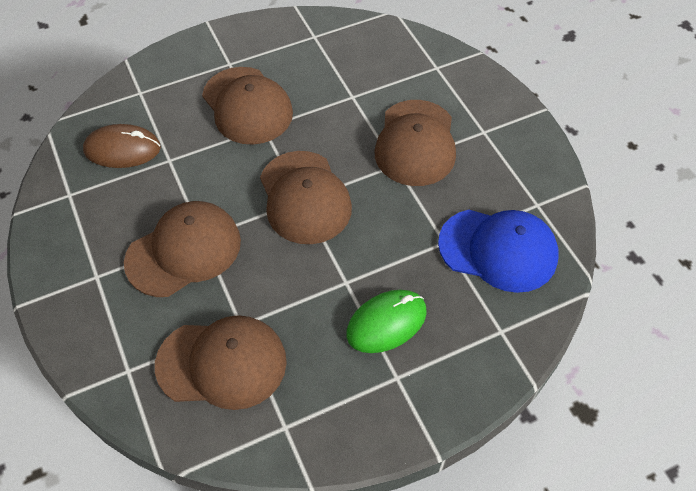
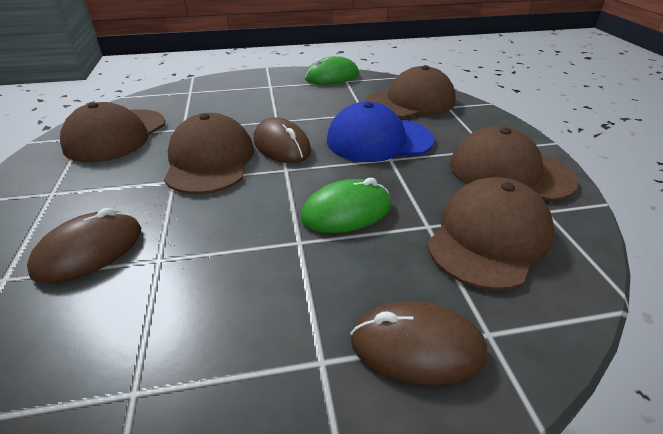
brown mouse: [83,124,161,168] = 1 -> [27,208,141,284] [254,117,311,163] [350,301,487,385] = 3
green mouse: [346,290,427,353] = 1 -> [300,178,391,233] [305,56,359,84] = 2

